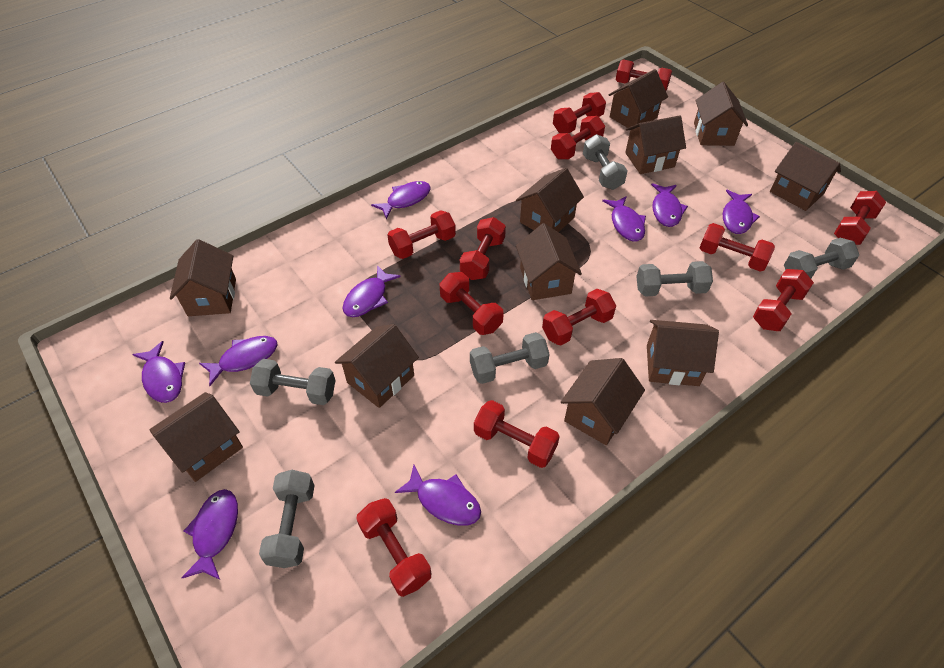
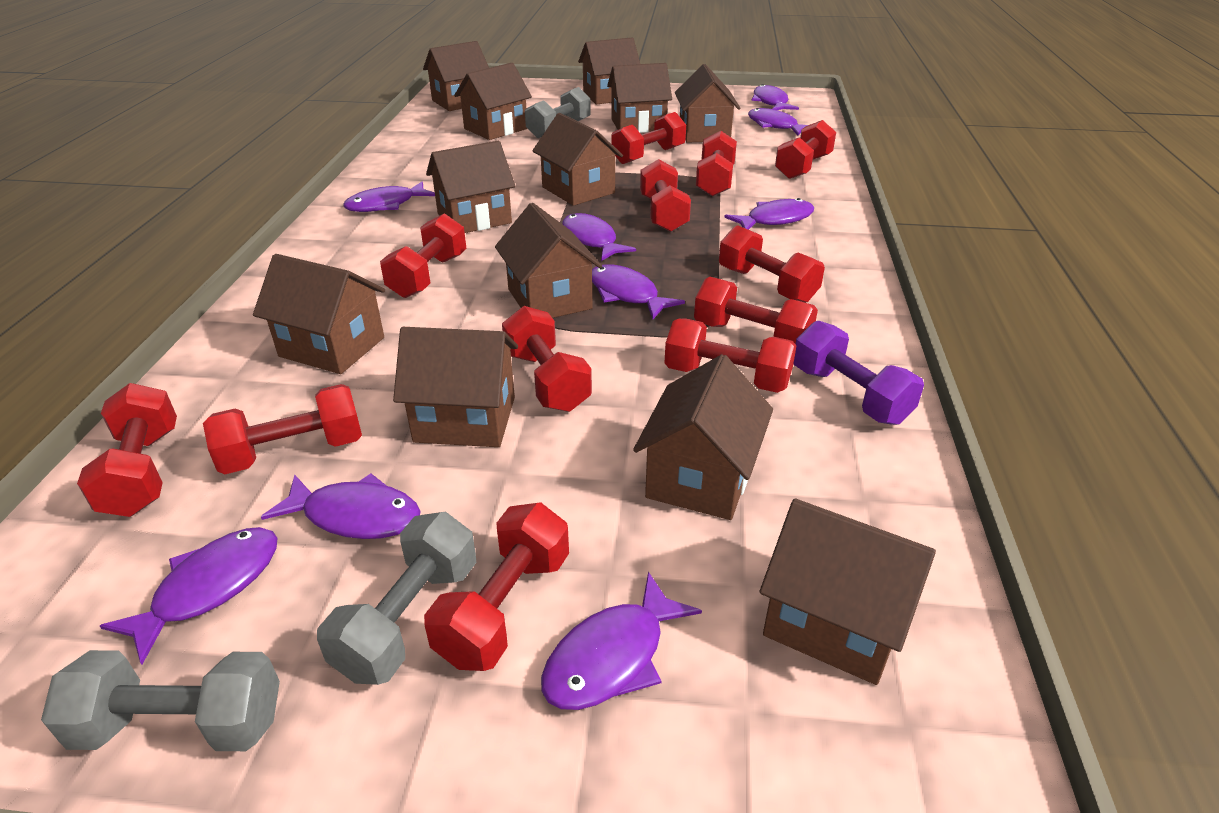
brown house: [150,392,243,482] [170,239,236,316] [335,324,419,408] [516,168,584,232] [516,223,582,300] [561,358,645,445] [609,69,668,128] [625,116,686,174] [647,320,719,386] [694,82,748,146] [770,142,841,211] = 11 -> [253,254,385,374] [393,327,518,447] [423,41,489,111] [426,141,515,233] [454,63,532,140] [495,203,602,318] [533,113,623,206] [578,38,640,104] [607,63,672,133] [633,354,773,520] [675,64,740,143] [760,499,936,685] = 12
grey dumbbell: [250,359,336,405] [259,470,315,568] [470,332,550,384] [583,134,627,190] [636,261,713,297] [784,238,859,278] = 6 -> [41,650,280,751] [317,511,476,685] [525,87,591,138] = 3
purple dumbbell: none = 0 -> [794,321,924,425] = 1

